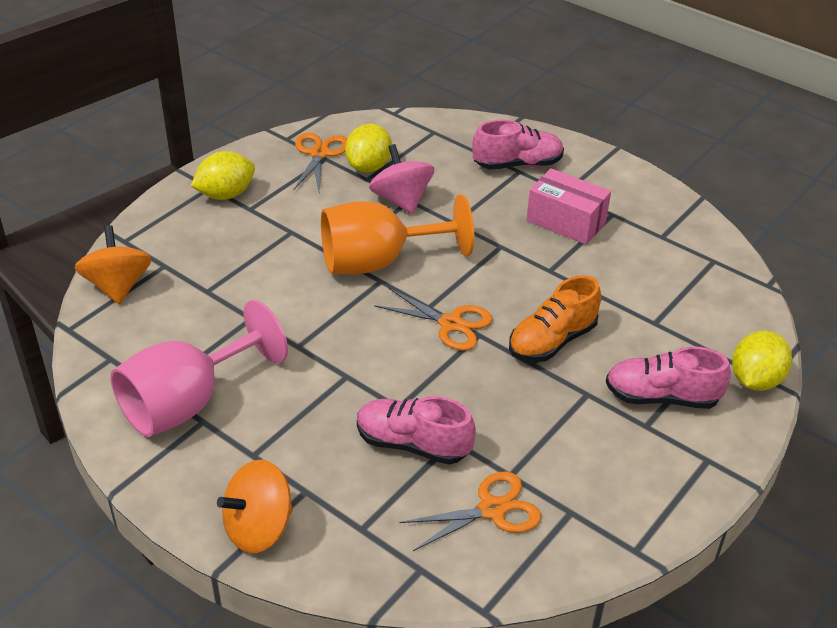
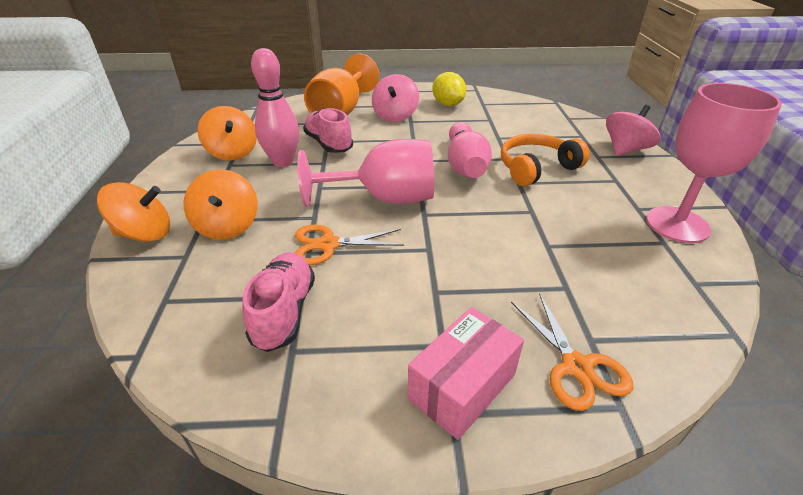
orange headphones: none = 0 -> [501,134,590,186] = 1
orange scissors: [294,133,347,192] [374,287,492,351] [399,471,541,551] = 3 -> [295,225,404,265] [511,293,633,411] = 2
orange shoe: [509,275,601,362] = 1 -> none = 0
orange spinning top: [75,226,152,304] [217,460,293,553] = 2 -> [97,182,170,242] [184,170,258,240] [198,106,257,161] = 3
pink bowling pin: none = 0 -> [251,48,299,167] [448,122,492,178] = 2
pink goblet: [110,300,288,437] = 1 -> [297,139,434,207] [646,83,782,243] = 2
pink shoe: [357,396,476,464] [472,120,564,170] [606,347,731,409] = 3 -> [242,252,315,352] [303,108,353,153] = 2
pink spinning top: [369,144,434,214] = 1 -> [372,74,419,122] [606,105,660,156] = 2
yellow lemon: [191,151,255,200] [345,124,392,173] [732,331,792,391] = 3 -> [432,72,466,106] = 1

